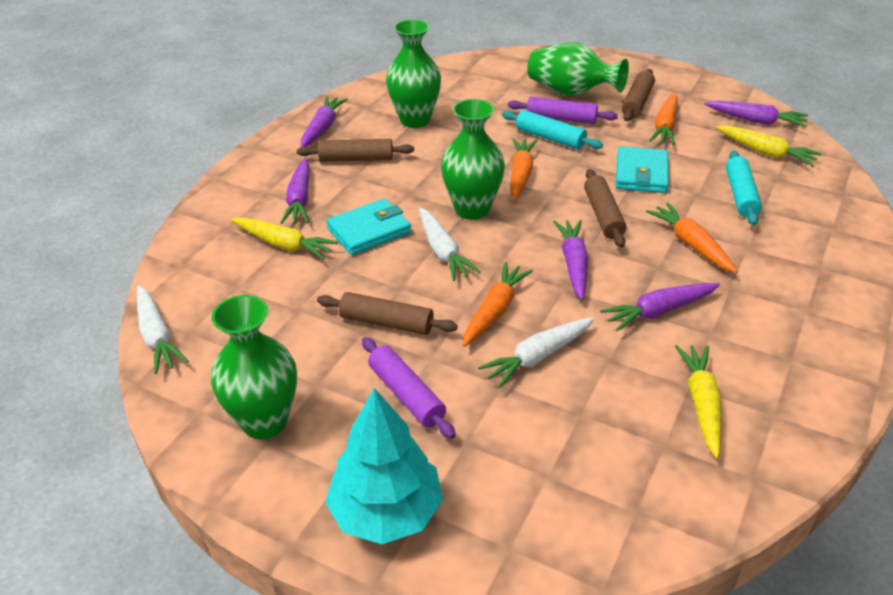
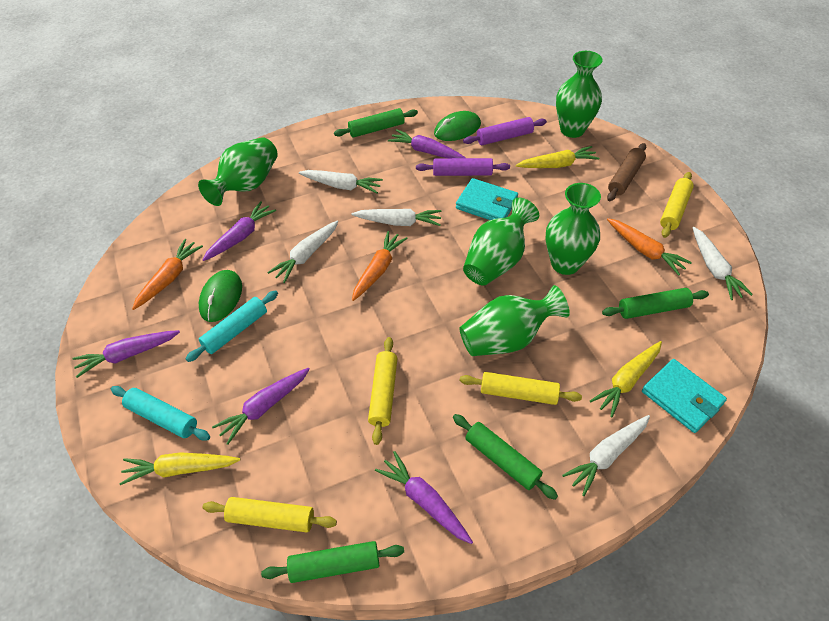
brown rolling pin: [297,139,414,162] [317,292,458,335] [584,169,626,248] [622,69,655,121] = 4 -> [607,143,646,201] = 1
green mouse: none = 0 -> [199,270,242,322] [434,111,481,141] = 2
green rolling pin: none = 0 -> [261,541,404,583] [334,108,418,138] [453,414,558,500] [602,288,709,319] = 4
green vase: [211,295,297,439] [386,19,441,128] [441,99,505,220] [528,42,629,96] = 4 -> [198,137,278,206] [459,285,570,356] [463,198,539,285] [545,183,601,275] [556,51,602,138] = 5
orange carrot: [463,262,533,347] [510,138,538,200] [646,203,738,273] [649,93,678,145] = 4 -> [132,239,203,310] [352,231,408,301] [607,218,692,276] = 3
turquoise tree: [325,388,443,544] = 1 -> none = 0
white carrot: [137,286,189,374] [419,208,481,281] [478,317,594,388] = 3 -> [267,220,339,283] [299,170,383,193] [351,209,442,226] [562,415,650,496] [693,227,753,300] = 5
yellow rolling pin: none = 0 -> [202,497,337,532] [368,337,398,445] [459,372,582,405] [660,172,694,238] = 4

